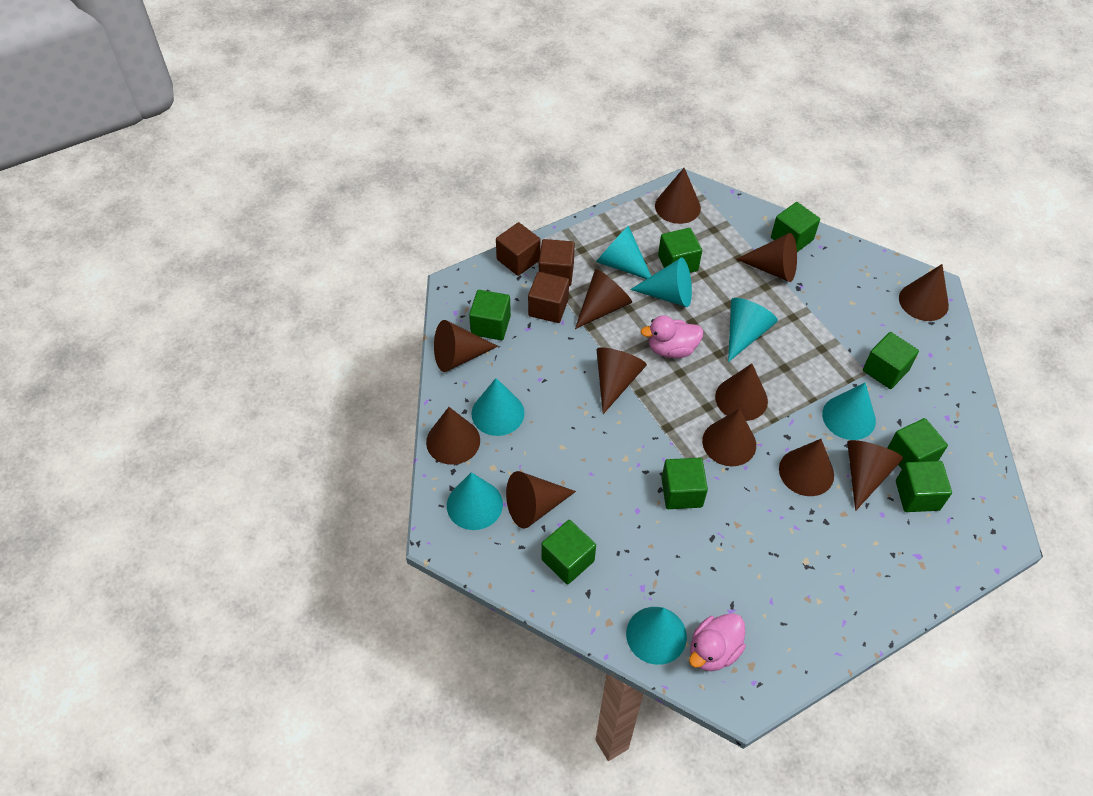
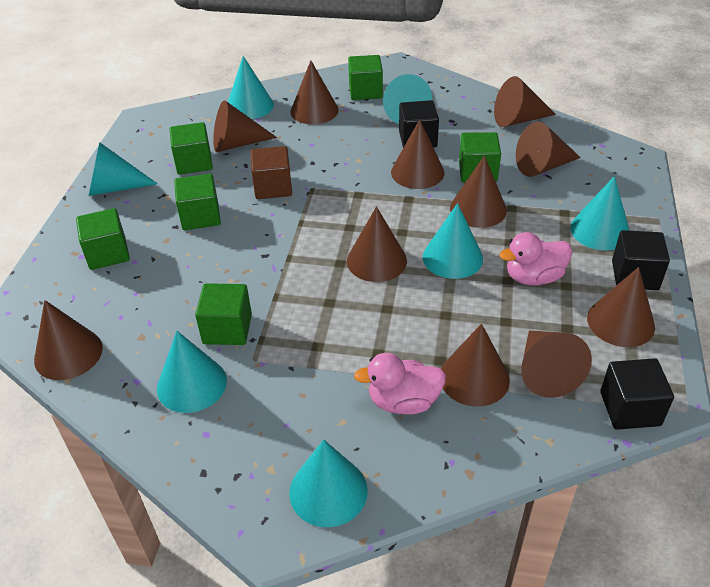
black cube: none = 0 -> [399,100,439,148] [600,358,674,430] [612,230,670,290] = 3
brown cone: [426,407,480,465] [434,320,498,372] [506,471,576,529] [575,269,632,329] [596,347,647,414] [655,168,701,224] [702,409,756,466] [715,363,768,421] [736,233,797,282] [779,439,834,496] [847,440,903,511] [899,264,949,321] = 12 -> [34,300,103,380] [213,100,277,152] [290,60,339,124] [347,206,407,282] [391,119,444,189] [441,324,510,407] [450,155,507,228] [494,76,556,127] [516,122,581,177] [521,331,592,398] [587,267,655,347] = 11
brown cube: [496,222,541,276] [528,272,569,323] [539,239,575,286] = 3 -> [250,146,292,199] = 1
green cube: [469,290,511,340] [541,520,596,584] [658,228,702,273] [661,458,708,509] [771,202,820,252] [863,332,919,389] [888,418,948,469] [896,461,952,512] = 8 -> [76,208,130,270] [170,122,213,175] [174,174,221,230] [195,283,252,345] [348,55,383,100] [459,132,501,183] = 6

